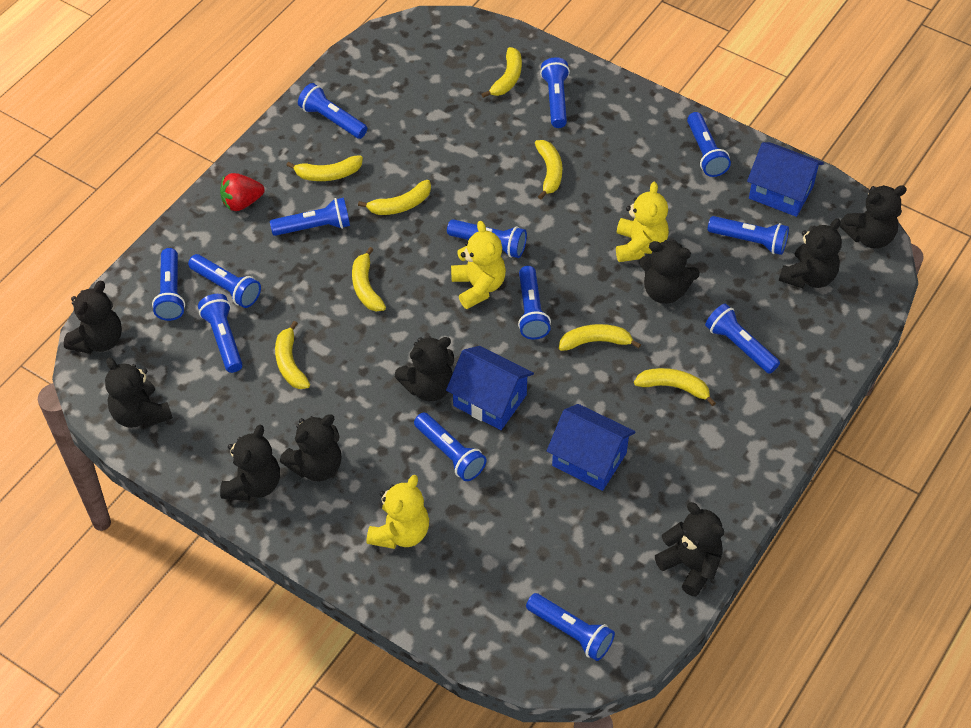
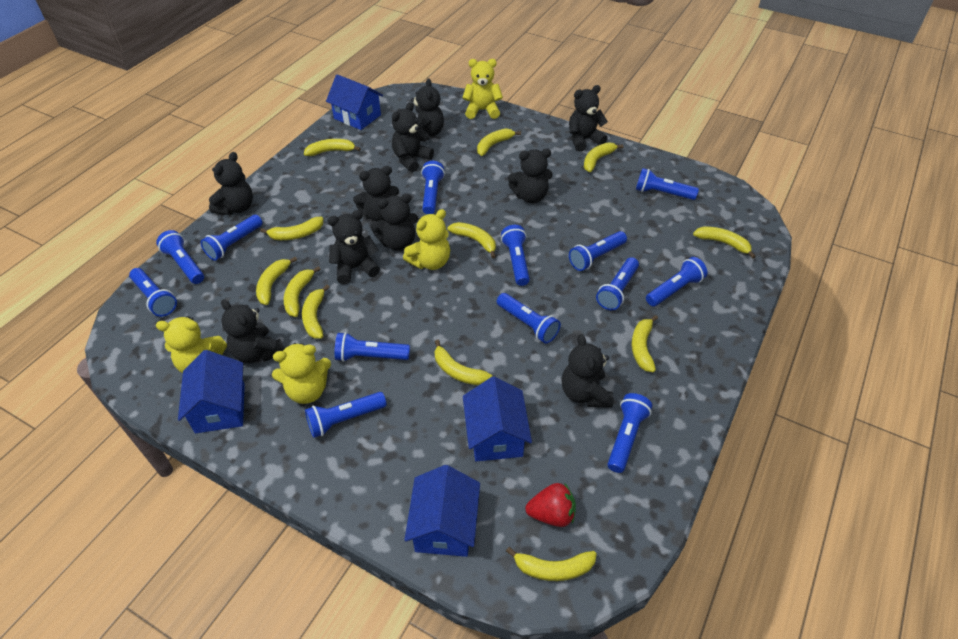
black teddy bear: [64,281,122,354] [105,358,173,428] [220,425,280,501] [280,414,342,481] [395,337,454,401] [639,240,700,304] [655,502,724,597] [779,218,842,288] [840,185,907,248] = 9 -> [209,152,253,215] [221,299,285,363] [327,210,380,284] [353,166,399,222] [371,193,418,251] [392,102,434,172] [411,78,444,141] [508,149,553,203] [561,334,614,408] [569,85,608,151] = 10
blue house: [446,346,534,430] [547,404,635,491] [747,142,824,217] = 3 -> [178,350,245,433] [326,74,383,130] [404,465,480,557] [463,377,532,462] = 4
yellow banana: [275,321,310,389] [286,156,363,181] [352,247,386,311] [358,180,431,215] [481,47,522,98] [535,140,562,199] [559,324,641,351] [634,368,716,406] = 8 -> [256,256,297,305] [260,217,323,240] [284,266,321,317] [302,285,330,339] [304,139,361,156] [434,340,492,385] [447,222,496,258] [477,128,521,156] [506,547,597,581] [584,142,623,172] [631,315,658,372] [693,226,756,259] = 12
yellow teddy bear: [367,475,429,549] [451,221,506,309] [616,182,669,262] = 3 -> [156,316,227,373] [272,343,331,404] [403,209,450,270] [462,59,503,119] = 4

